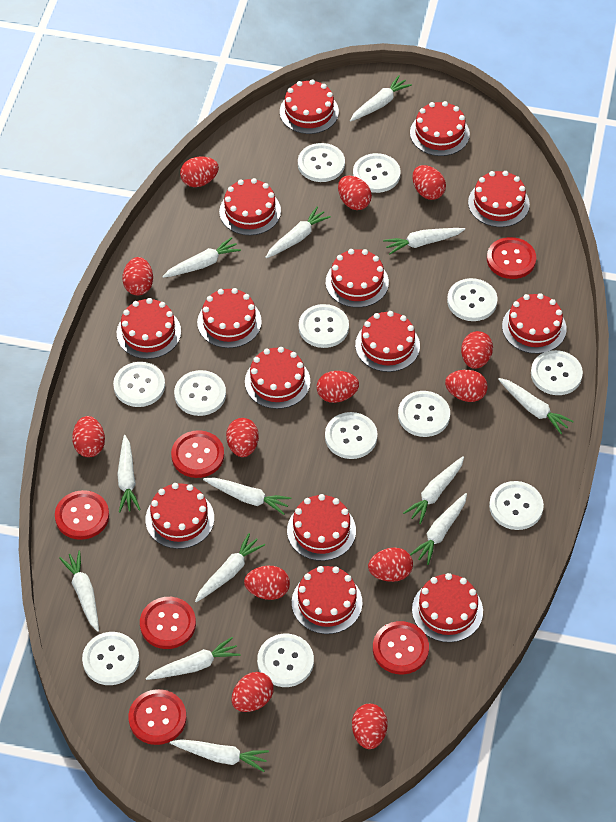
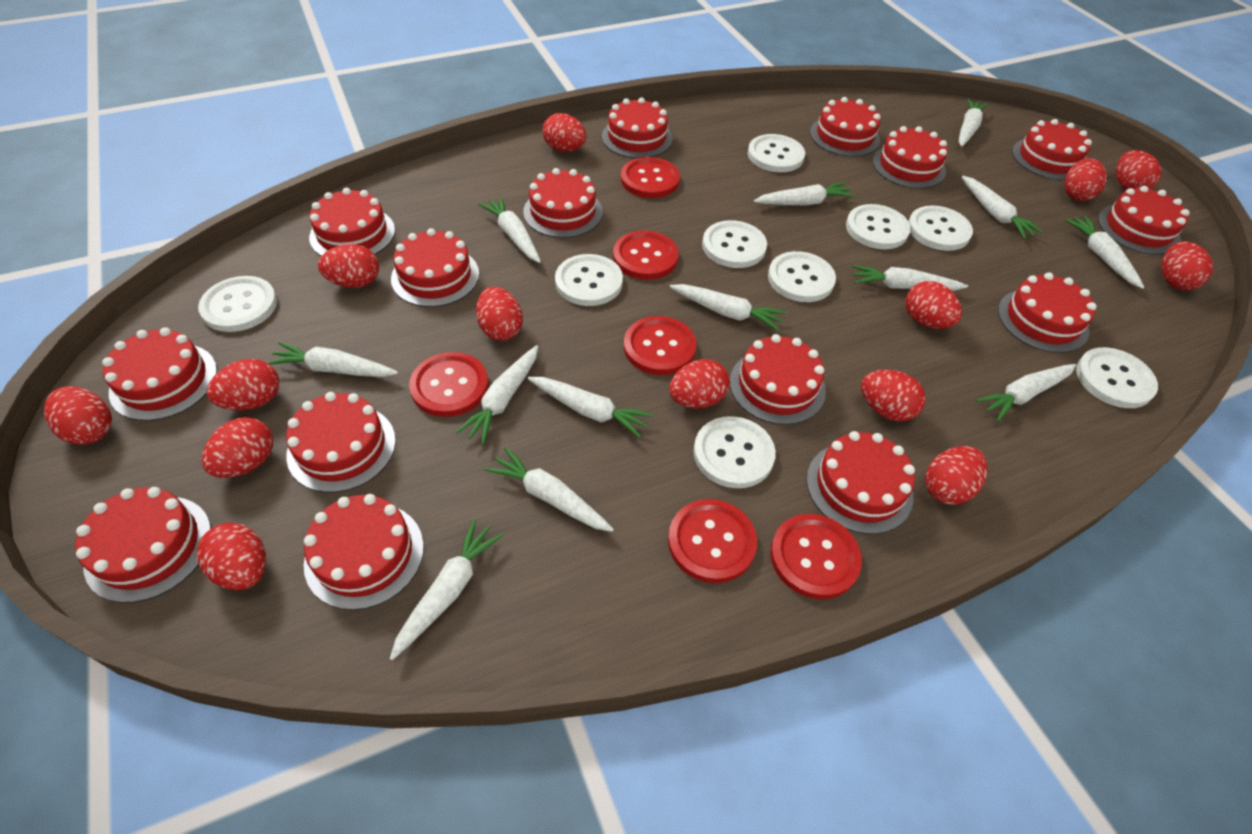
red cake: [117,298,181,359] [145,483,214,549] [197,288,262,348] [219,178,281,235] [245,347,310,409] [280,79,339,134] [287,494,356,561] [292,566,363,634] [326,249,389,308] [355,311,420,372] [410,101,470,156] [412,573,483,642] [468,171,530,227] [502,293,567,354] = 14 -> [76,487,211,603] [102,327,217,421] [286,392,396,493] [304,494,424,610] [309,188,395,256] [391,228,479,307] [523,168,603,238] [602,97,672,158] [730,334,826,425] [807,431,915,534] [810,97,881,157] [872,126,948,189] [998,272,1097,353] [1012,119,1092,180] [1098,186,1190,255] = 15
red egg: [72,416,105,457] [122,257,153,295] [180,157,219,187] [226,418,259,457] [231,672,274,712] [244,566,290,600] [317,371,359,403] [338,176,372,210] [352,704,387,749] [368,548,413,582] [412,165,446,200] [445,370,488,402] [461,331,493,369] = 13 -> [44,386,112,445] [196,523,266,590] [201,417,273,478] [207,359,280,410] [318,244,379,288] [476,287,523,341] [542,113,587,152] [669,359,730,409] [861,370,926,421] [905,281,962,329] [925,446,988,505] [1064,158,1107,201] [1116,150,1162,190] [1161,241,1213,290] = 14
white button: [82,632,139,685] [113,362,165,407] [174,370,226,416] [257,634,314,687] [298,143,345,182] [299,304,349,348] [325,412,377,459] [353,153,400,193] [398,391,450,437] [447,278,498,321] [489,481,544,530] [531,350,583,395] = 12 -> [198,276,277,332] [555,254,623,306] [693,416,776,488] [702,220,767,268] [748,134,805,172] [768,251,836,302] [846,204,911,249] [908,205,973,251] [1076,347,1158,408] = 9

